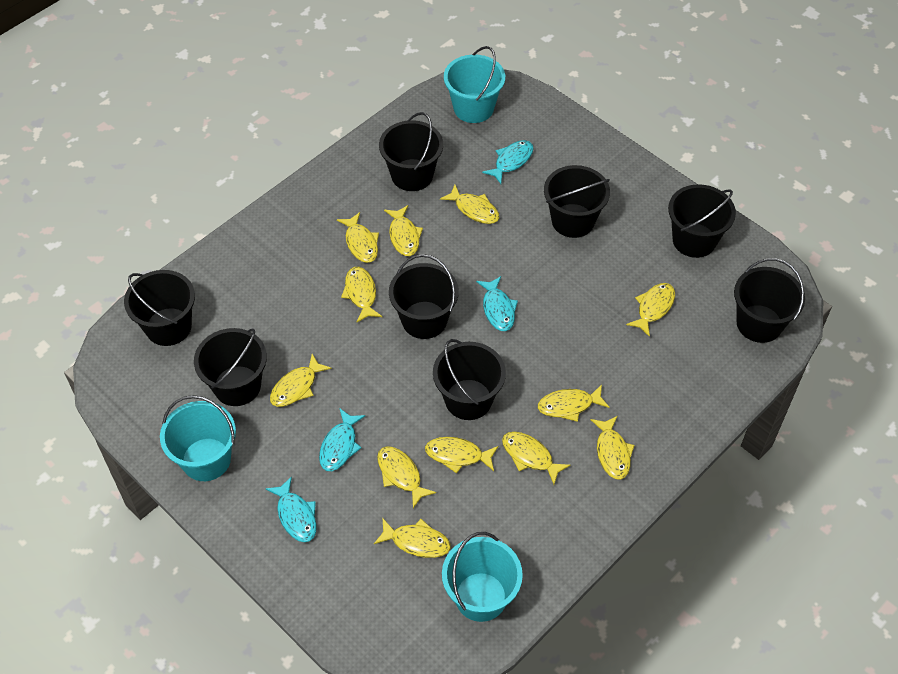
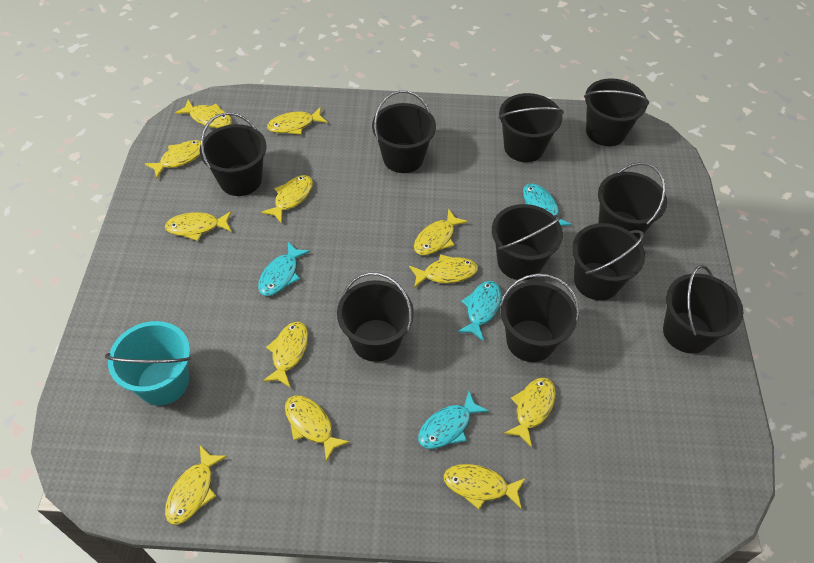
black bucket: [124,270,195,346] [194,328,267,406] [379,112,443,191] [389,254,459,339] [433,339,506,420] [544,165,610,238] [668,184,736,258] [734,258,805,343] = 8 -> [200,112,267,196] [337,272,414,362] [372,91,436,173] [492,204,563,280] [498,93,564,162] [500,273,579,362] [572,223,645,301] [584,78,649,146] [598,162,667,239] [663,265,743,354] = 10
turquoise bucket: [160,395,236,481] [442,532,523,622] [444,46,505,123] = 3 -> [105,321,191,405] = 1

